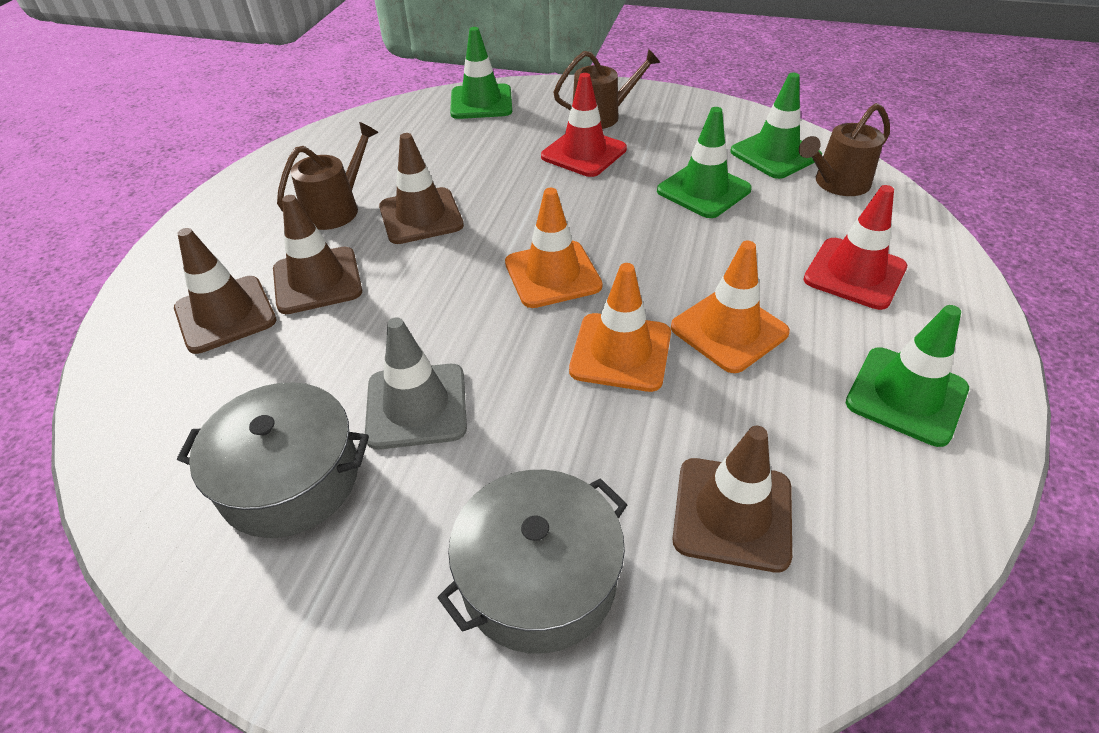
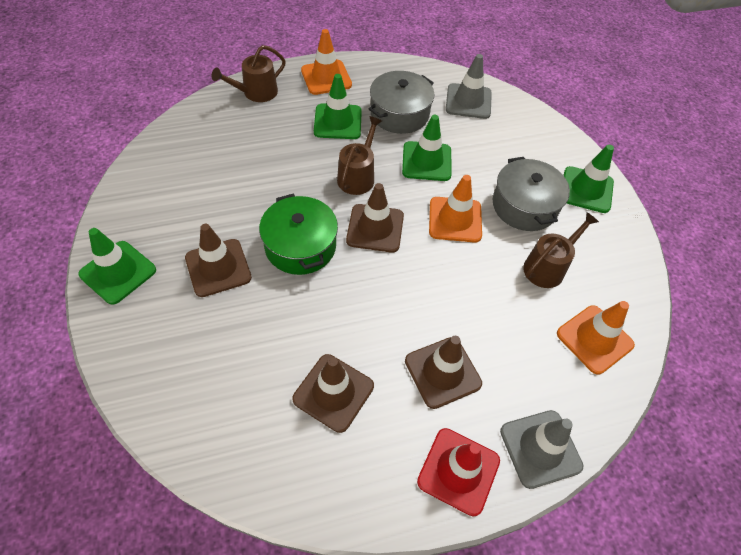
green pot: none = 0 -> [259,194,338,275] = 1
grey traffic cone: [365,317,467,450] = 1 -> [446,54,492,119] [500,410,583,489] = 2
red traffic cone: [541,73,627,177] [803,185,907,310] = 2 -> [417,428,500,516] = 1

